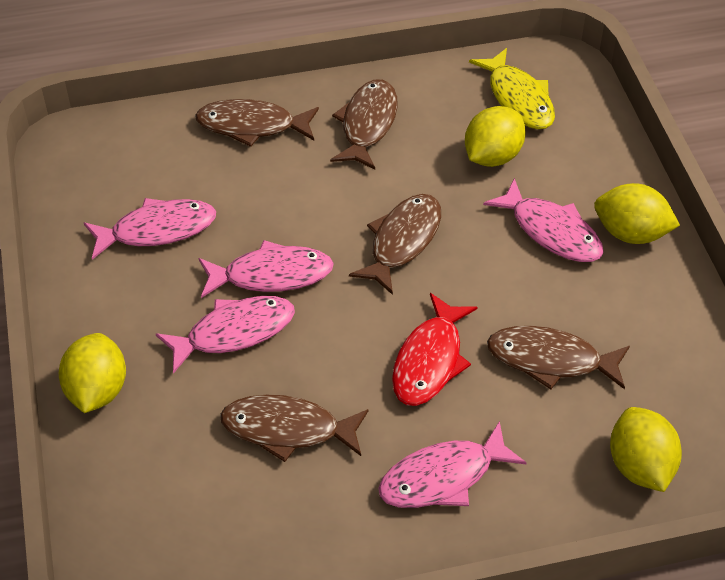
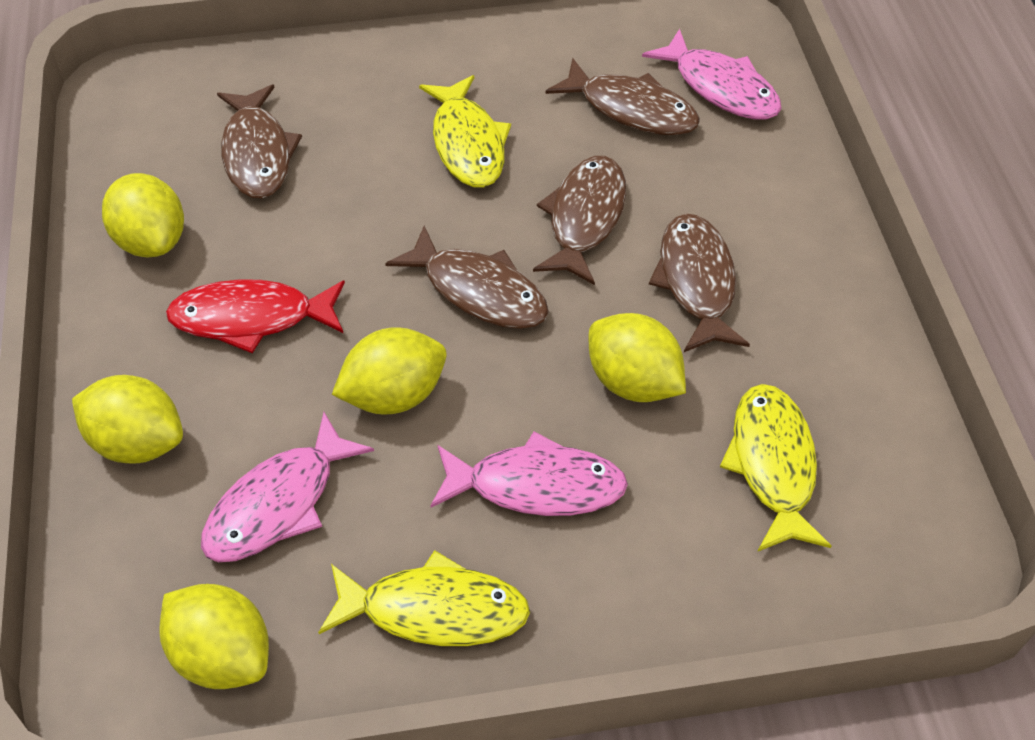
pink fish: [84,198,216,260] [156,296,295,374] [199,240,334,298] [378,421,527,508] [483,178,604,262] = 5 -> [201,412,374,562] [430,431,628,516] [642,29,782,120] = 3
yellow fish: [469,48,555,129] = 1 -> [318,550,530,646] [419,75,511,188] [720,384,831,551] = 3
yellow lemon: [59,333,126,413] [465,106,526,167] [594,183,680,244] [610,407,682,492] = 4 -> [72,375,183,463] [102,173,184,258] [160,584,269,689] [332,327,447,415] [589,313,686,402] = 5

